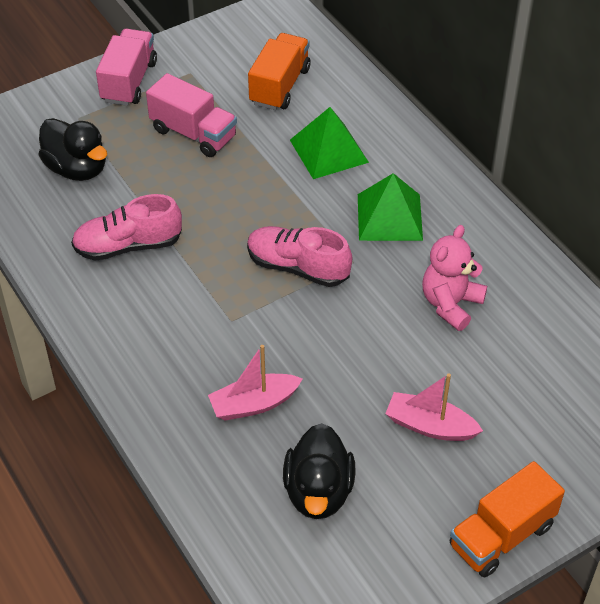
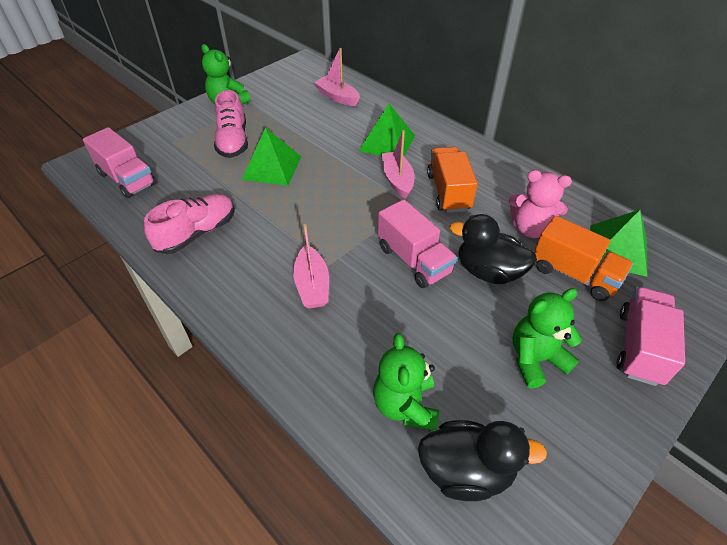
green pyramid: [290,107,369,179] [358,173,423,241] = 2 -> [242,127,301,186] [359,104,415,156] [590,210,647,277] = 3
green teddy bear: none = 0 -> [201,44,251,104] [373,333,439,431] [512,288,582,388] = 3
pink boat: [208,345,302,421] [385,373,483,441] = 2 -> [293,224,329,309] [314,48,360,106] [382,130,415,199] = 3
pink truck: [96,29,157,106] [146,73,237,157] = 2 -> [83,127,156,198] [378,199,457,288] [617,287,685,386] = 3

